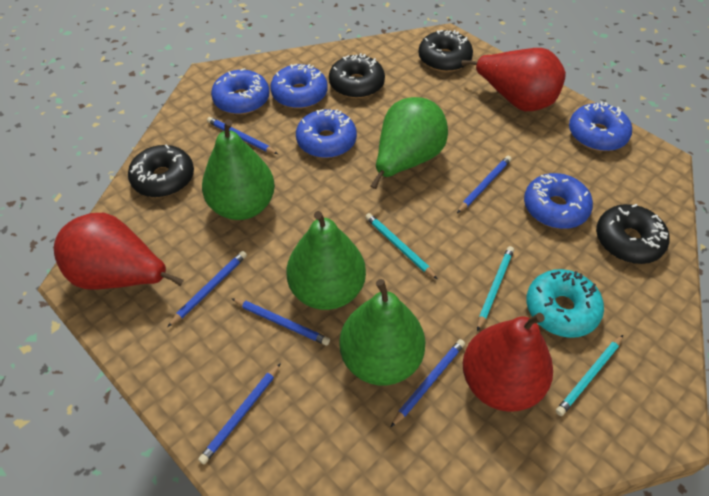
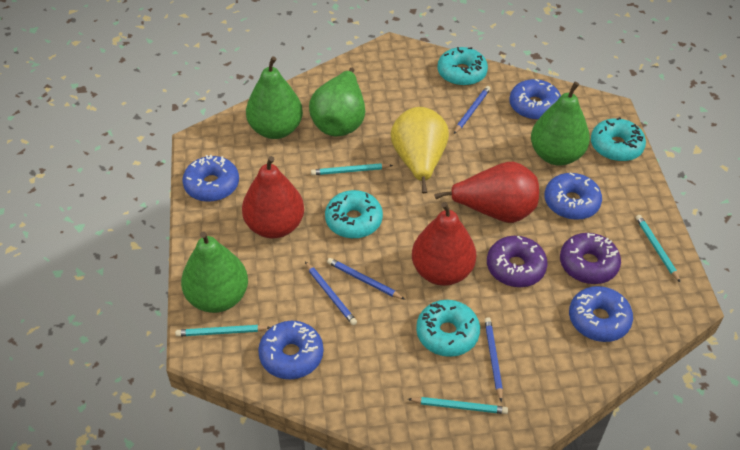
black donut: [128,144,194,197] [329,53,385,98] [418,30,473,72] [596,204,669,264] = 4 -> none = 0
blue pencil: [168,251,247,327] [198,363,281,464] [207,117,278,154] [231,298,330,346] [391,339,465,427] [457,156,512,213] = 6 -> [305,262,357,325] [327,258,405,300] [454,86,490,134] [484,318,503,402] = 4
purple donut: none = 0 -> [487,236,548,287] [560,233,621,284] = 2
turquoise donut: [526,269,604,338] = 1 -> [325,190,383,239] [416,300,480,357] [437,47,488,86] [591,117,646,162] = 4
turquoise pencil: [365,213,437,279] [477,246,514,331] [556,335,623,416] = 3 -> [175,325,271,337] [311,163,393,175] [408,397,508,414] [636,215,681,283] = 4
yellow pear: none = 0 -> [391,107,449,193] = 1

